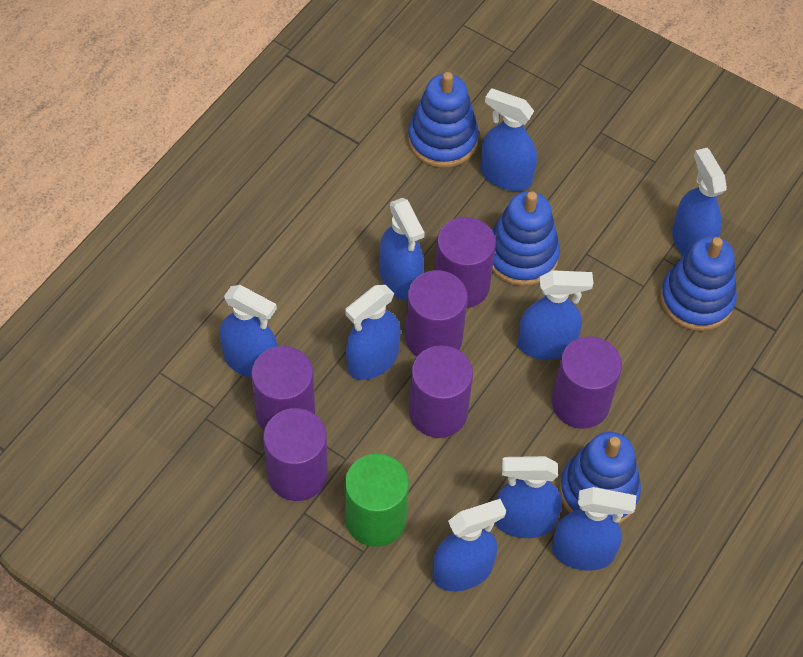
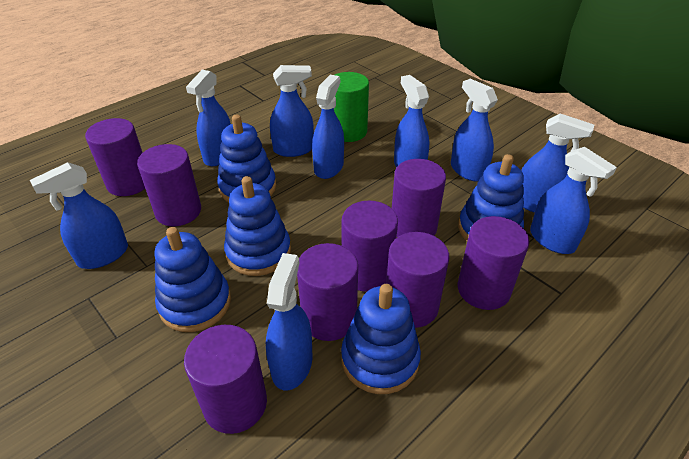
blue stacking toy: [408,72,479,168] [492,191,560,286] [559,432,641,524] [660,236,737,331] = 4 -> [155,227,231,332] [217,114,276,202] [224,176,291,276] [341,284,421,394] [458,154,524,241] = 5
purple cylinder: [251,346,315,430] [263,408,328,501] [405,270,468,356] [409,345,473,438] [435,217,496,308] [552,336,622,429] = 6 -> [85,118,145,196] [137,144,201,226] [184,325,267,434] [297,243,358,341] [341,201,398,292] [386,232,449,328] [392,159,446,237] [458,216,529,310] = 8

